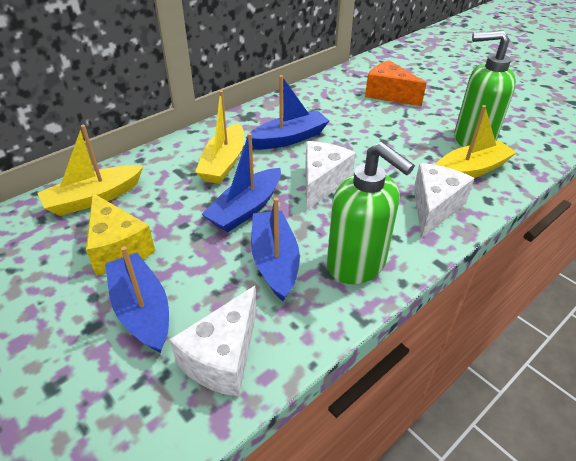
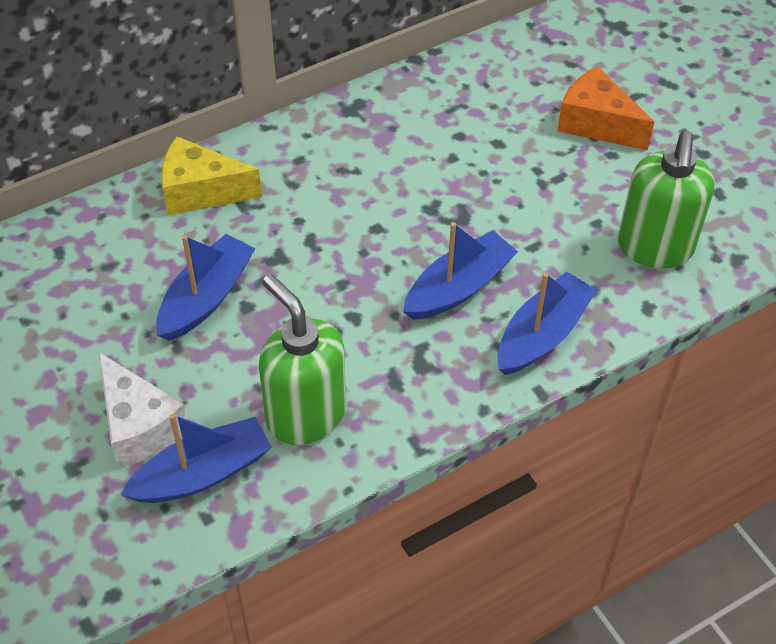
white cheese: [170,286,257,397] [305,141,356,211] [414,163,474,238] = 3 -> [99,352,187,468] = 1
yellow boat: [38,125,143,216] [195,90,244,184] [436,105,517,178] = 3 -> none = 0

